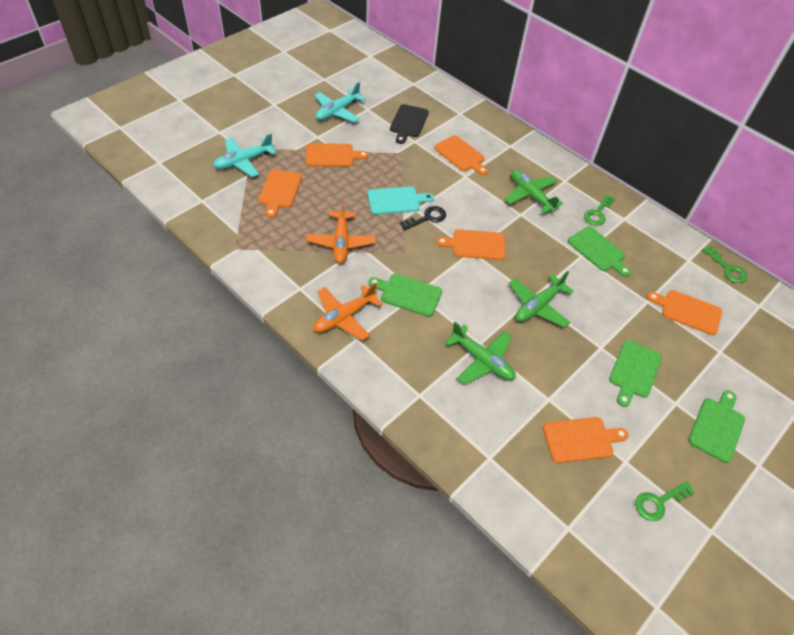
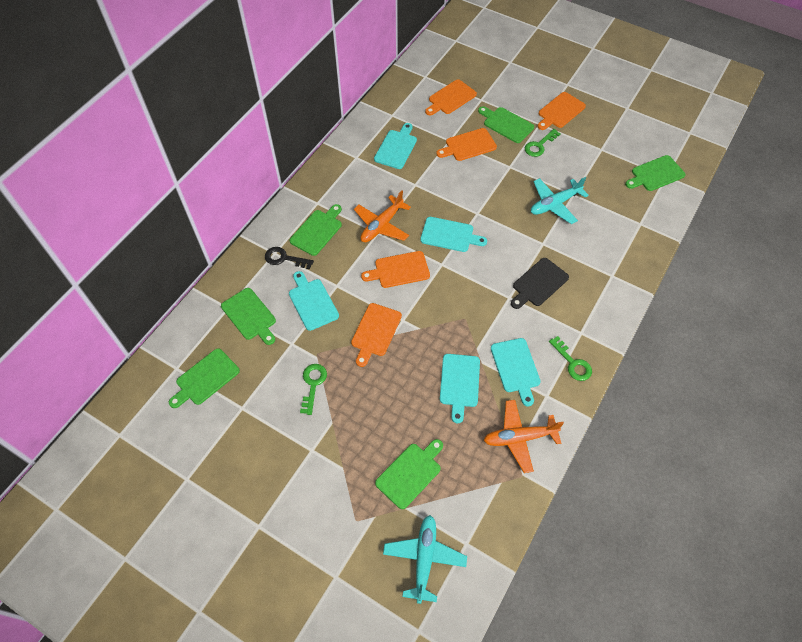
green cutting board: [368,274,442,317] [568,226,631,277] [609,340,662,407] [688,391,745,463] = 4 -> [169,348,240,408] [221,288,276,345] [290,204,342,256] [375,439,443,509] [478,106,534,143] [625,155,686,191] = 6
green plane: [445,322,516,385] [505,170,563,213] [509,271,574,328] = 3 -> none = 0
orange cutting board: [258,169,302,218] [306,143,369,167] [434,135,488,175] [436,229,506,260] [543,417,628,463] [647,290,722,335] = 6 -> [351,303,402,367] [361,251,430,288] [425,79,477,115] [436,128,497,161] [537,92,586,130] = 5
turquoise cutting board: [368,186,434,215] = 1 -> [289,271,339,331] [374,123,417,169] [420,217,487,252] [440,354,480,423] [491,338,541,406] = 5

